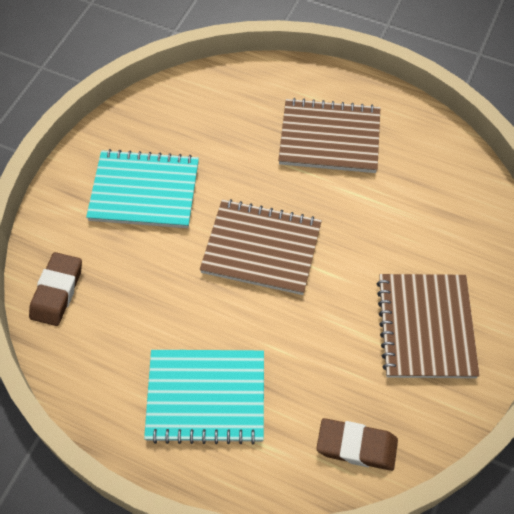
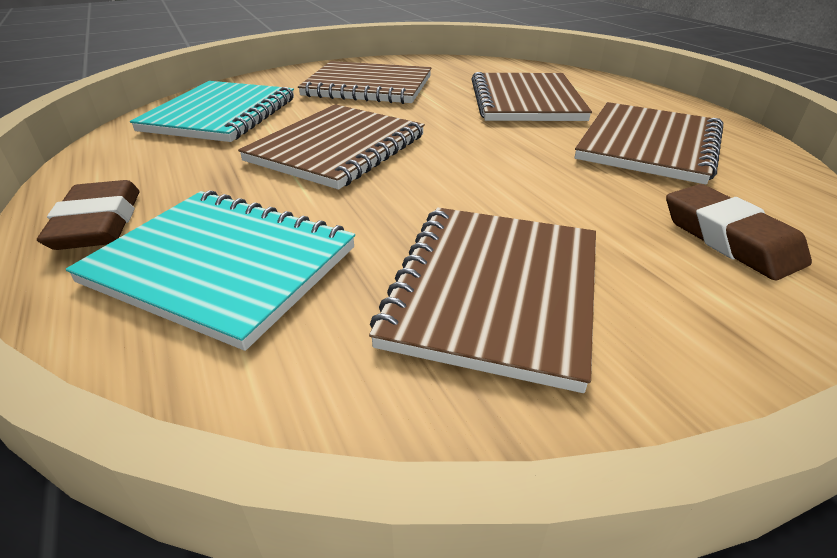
brown notebook: [200,199,322,295] [278,98,380,173] [377,274,480,378] = 3 -> [238,104,425,189] [298,61,431,104] [369,207,596,393] [471,72,592,121] [574,102,723,185] = 5

